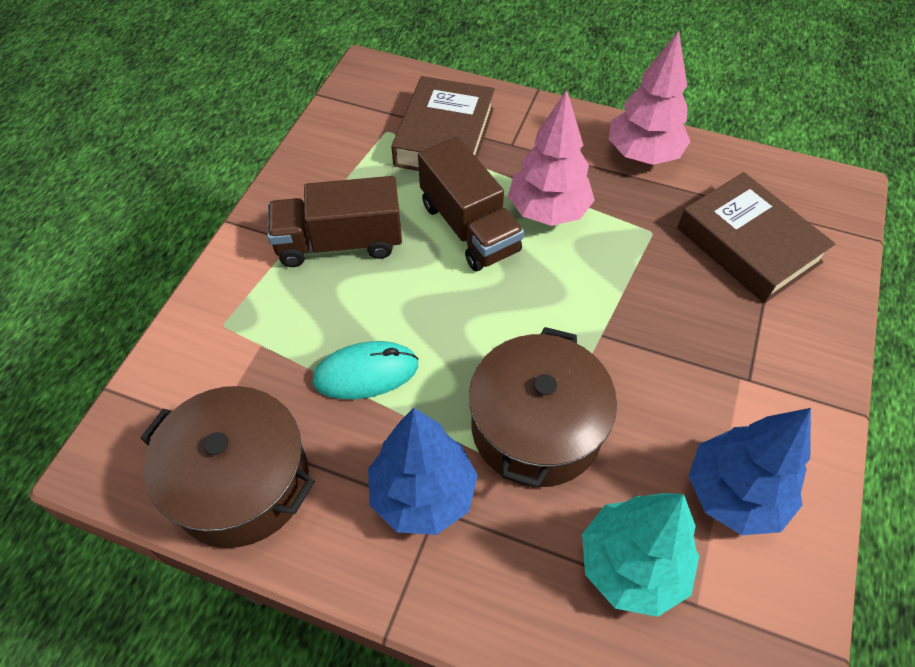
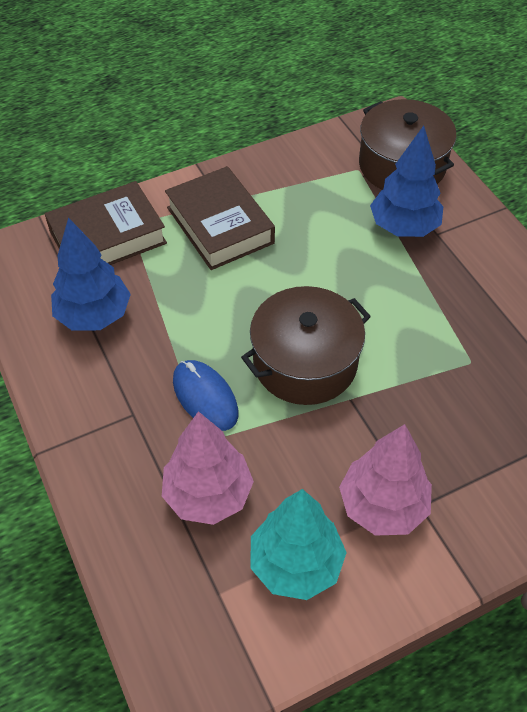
blue mouse: none = 0 -> [173,360,238,431] = 1
brown truck: [267,176,402,267] [418,137,524,271] = 2 -> none = 0
turquoise mouse: [312,341,418,399] = 1 -> none = 0

